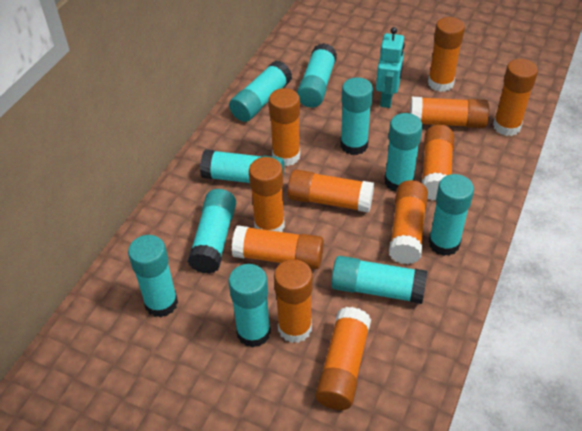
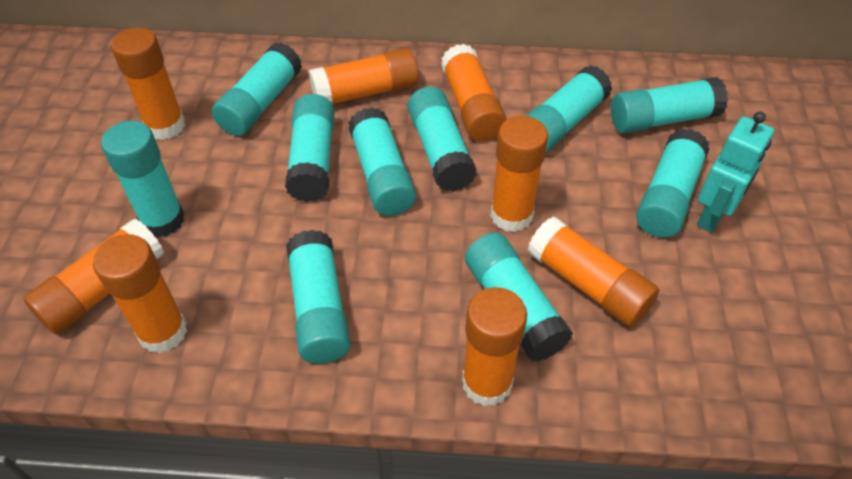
orange glue stick: [232,226,324,269] [249,157,285,232] [269,88,300,166] [274,259,313,343] [288,169,374,213] [315,307,371,410] [389,180,428,264] [410,97,489,128] [422,125,454,201] [428,17,465,92] [493,59,538,136] = 11 -> [23,219,164,335] [93,234,187,353] [111,28,185,140] [309,48,418,104] [441,44,507,142] [462,287,527,407] [490,116,548,232] [527,217,659,327] = 8

